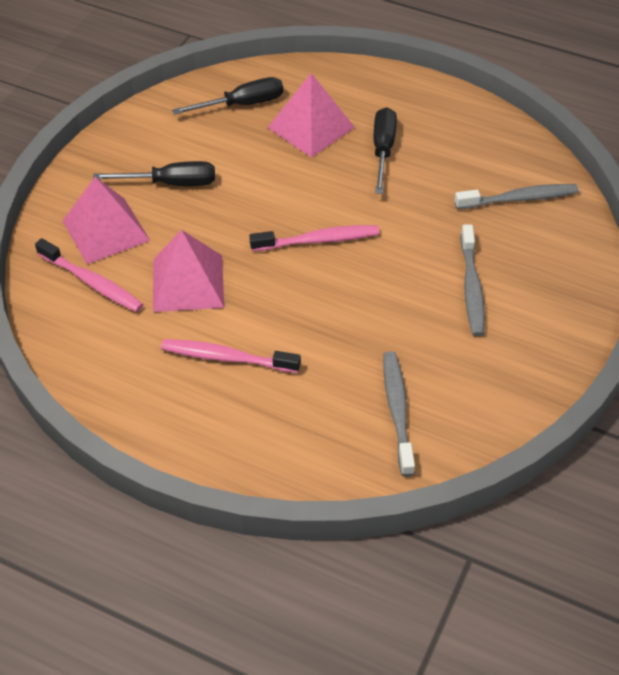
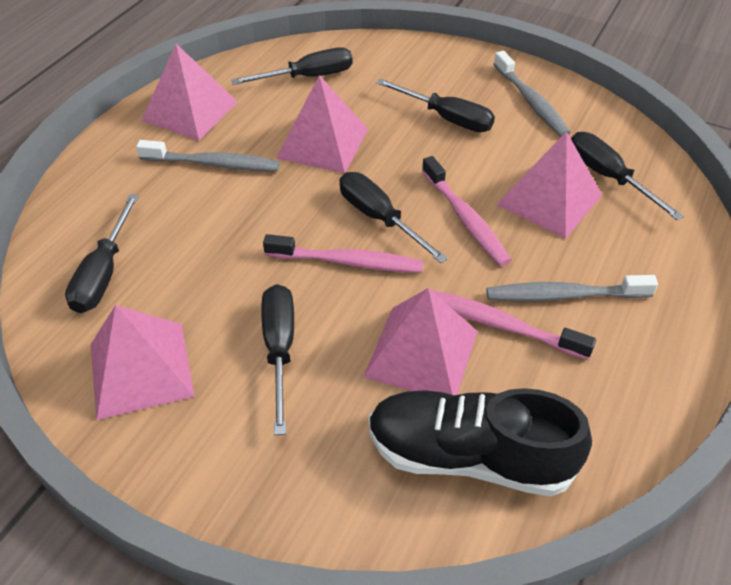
black screwdriver: [93,161,215,186] [172,77,283,115] [374,107,397,194] = 3 -> [65,194,139,313] [231,48,353,85] [261,284,294,435] [339,172,448,263] [377,79,495,132] [571,132,684,221] = 6
black shoe: none = 0 -> [369,388,592,496] = 1
pink pyramid: [63,177,150,264] [153,230,224,312] [268,73,355,158] = 3 -> [91,305,195,420] [141,44,238,140] [276,75,368,173] [364,288,478,395] [496,131,602,239] = 5

